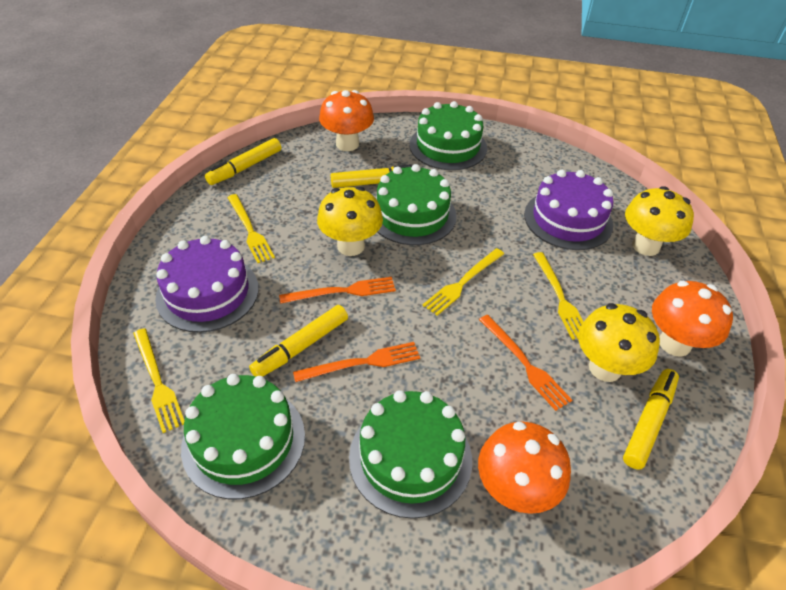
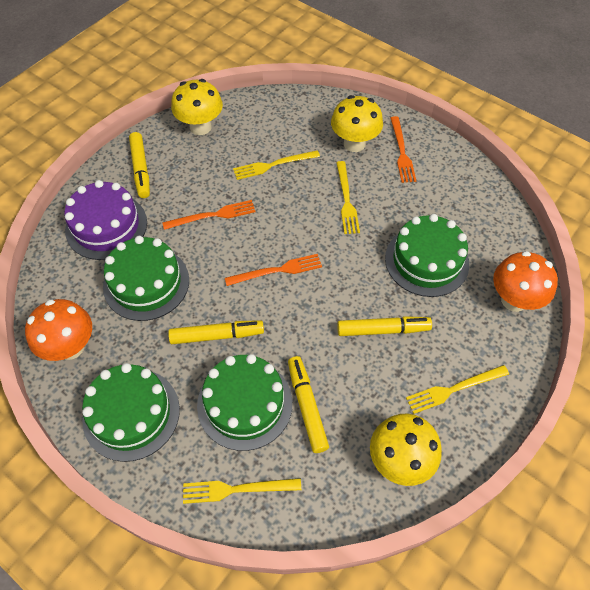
orange mushroom: [319,90,374,151] [478,422,571,514] [652,281,733,357] = 3 -> [25,299,92,361] [493,251,558,312] = 2
purple cake: [155,236,259,333] [524,170,614,250] = 2 -> [64,180,147,260] = 1

